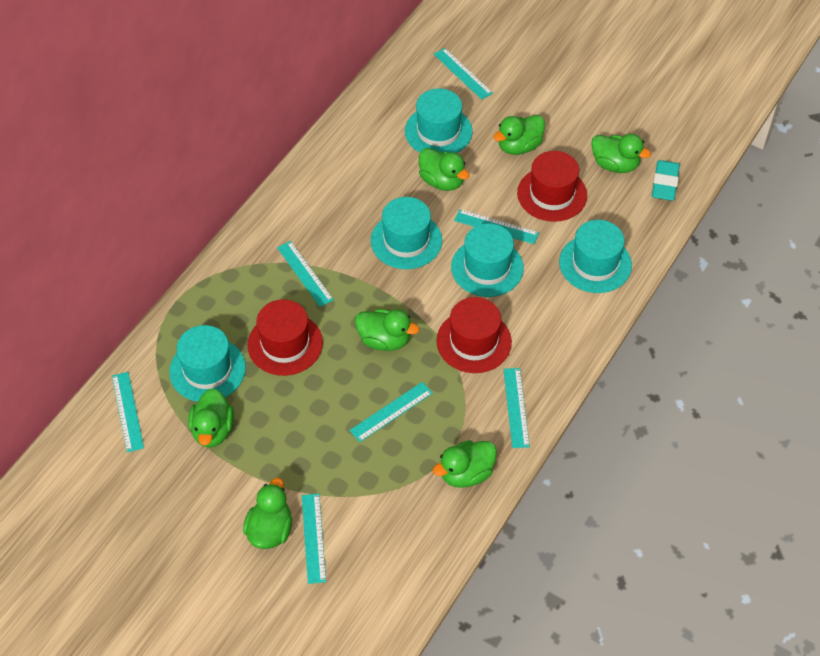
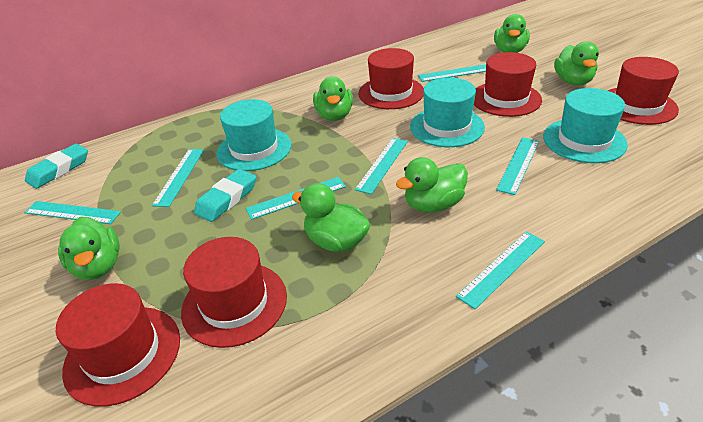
green duck: [189,388,234,448] [243,478,292,549] [355,309,419,351] [419,148,470,191] [433,440,497,488] [493,115,545,155] [591,134,651,173] = 7 -> [58,217,120,280] [292,183,370,252] [313,76,353,121] [396,157,468,213] [494,14,530,53] [554,41,599,85] = 6
red hat: [248,299,323,376] [436,297,512,373] [517,151,587,222] = 3 -> [56,283,180,407] [181,237,287,348] [358,48,424,109] [474,52,542,117] [607,57,679,125] = 5
turquoise eraser: [652,160,680,201] = 1 -> [25,144,88,189] [194,169,256,222] = 2
turquoise hat: [169,325,246,402] [371,197,442,269] [405,88,473,153] [451,224,524,297] [559,220,632,293] = 5 -> [217,99,291,171] [410,78,485,147] [543,88,628,163] = 3

